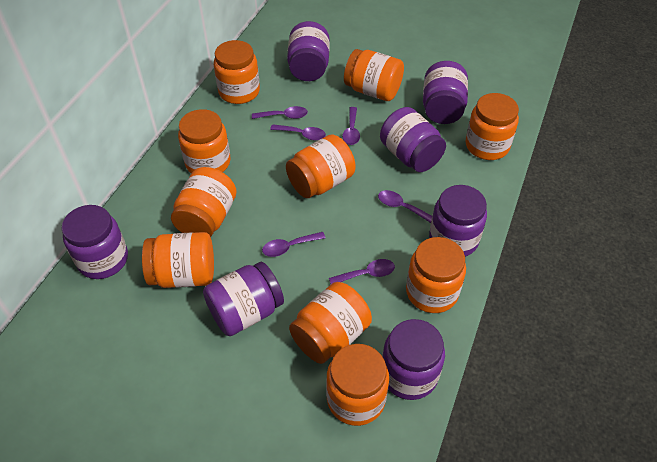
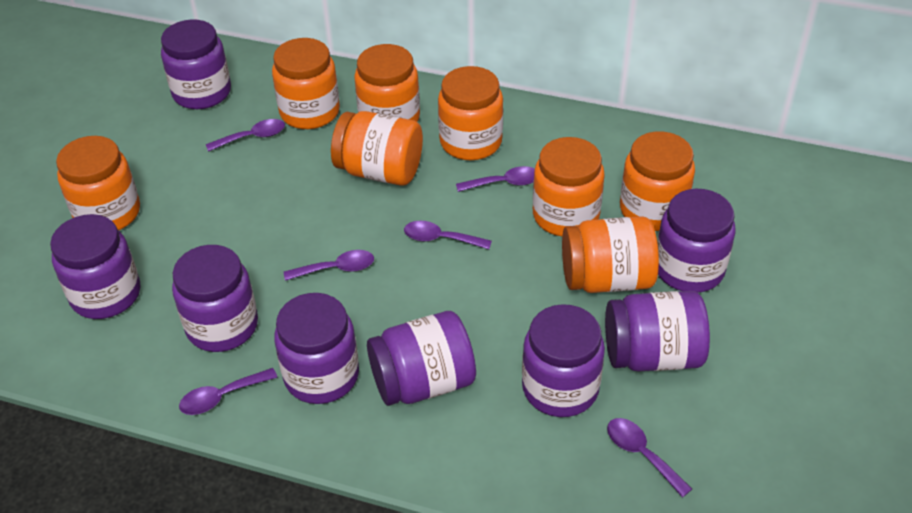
orange jar: [142,232,214,288] [171,167,237,237] [178,109,230,173] [214,40,260,104] [286,134,356,198] [289,282,372,364] [326,344,389,426] [344,49,404,101] [406,237,466,313] [466,93,519,160] = 10 -> [56,136,140,230] [272,38,340,129] [331,111,423,186] [354,44,420,122] [438,66,503,160] [533,137,605,236] [562,216,659,293] [620,131,695,231] = 8
purple jar: [61,205,128,279] [203,262,284,336] [287,21,330,81] [380,107,446,172] [382,319,445,400] [423,61,468,124] [429,185,487,257] = 7 -> [50,214,140,319] [161,20,231,109] [172,245,258,352] [274,293,359,404] [367,311,476,406] [522,304,605,417] [605,291,710,372] [657,189,735,293] = 8

